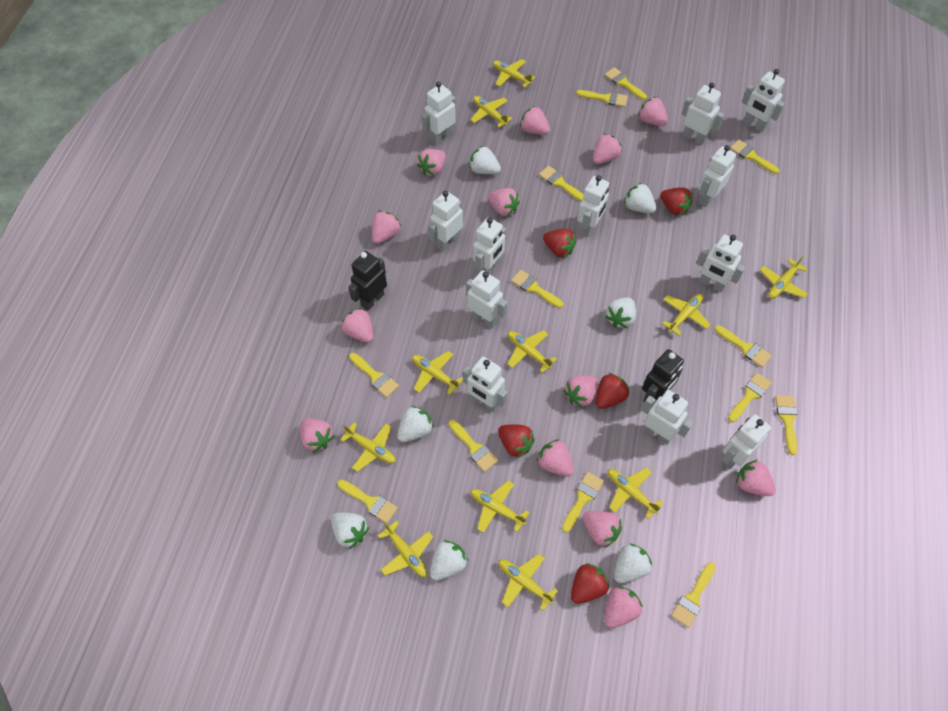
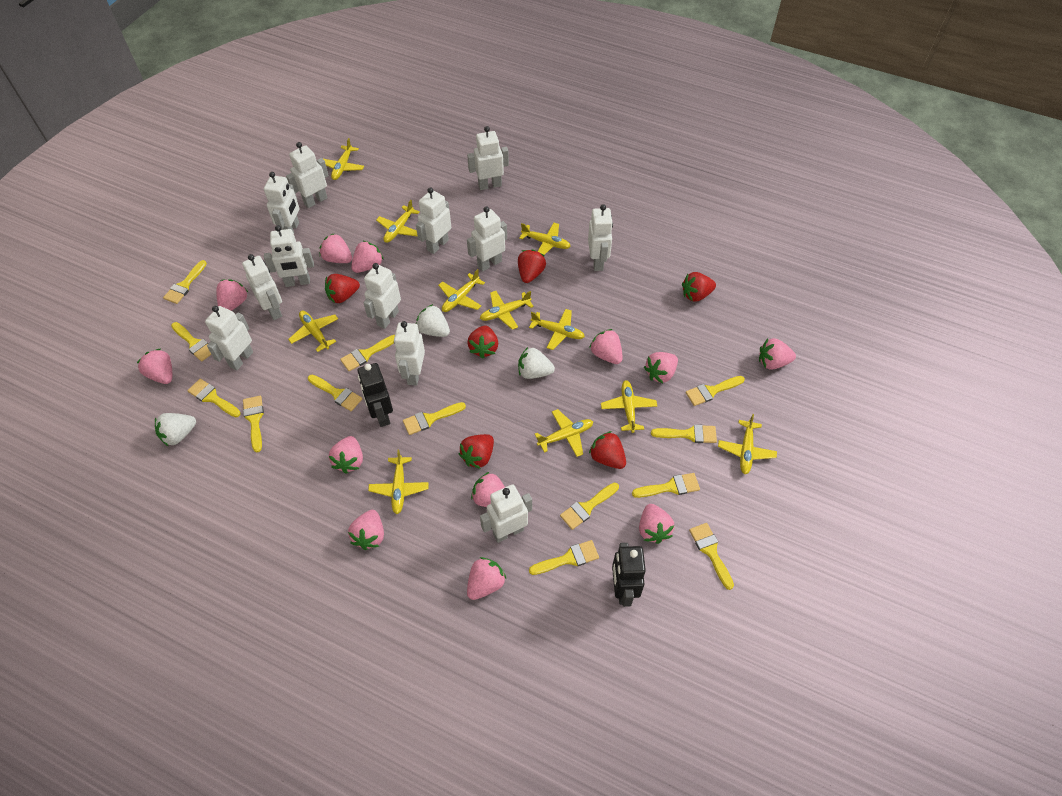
pink strawberry: [300,418,334,453] [341,308,373,343] [372,211,401,244] [417,149,446,176] [488,188,520,217] [520,106,550,135] [536,439,574,476] [563,375,598,408] [583,511,622,548] [593,133,621,164] [605,586,643,628] [638,97,668,126] [736,459,776,496] = 13 -> [137,349,172,384] [217,279,249,311] [320,233,352,263] [329,436,363,474] [348,510,384,550] [351,241,384,273] [467,557,506,600] [471,472,505,507] [589,329,623,364] [639,504,675,544] [644,352,678,383] [759,338,796,370] = 12
red strawberry: [498,424,535,459] [543,229,576,258] [571,563,609,604] [596,373,629,409] [660,187,693,216] = 5 -> [325,274,360,303] [459,434,494,469] [467,325,498,359] [518,249,546,283] [589,431,626,469] [682,272,716,302] = 6
white strawberry: [331,512,369,549] [397,406,434,442] [430,540,469,581] [469,146,501,174] [605,298,636,328] [614,543,652,583] [624,183,656,213] = 7 -> [155,413,196,446] [416,304,450,337] [518,347,555,379] = 3

